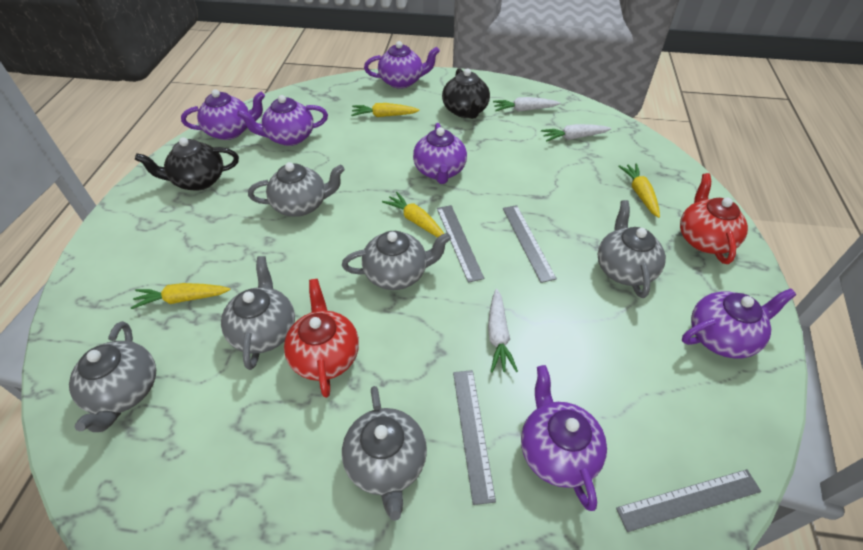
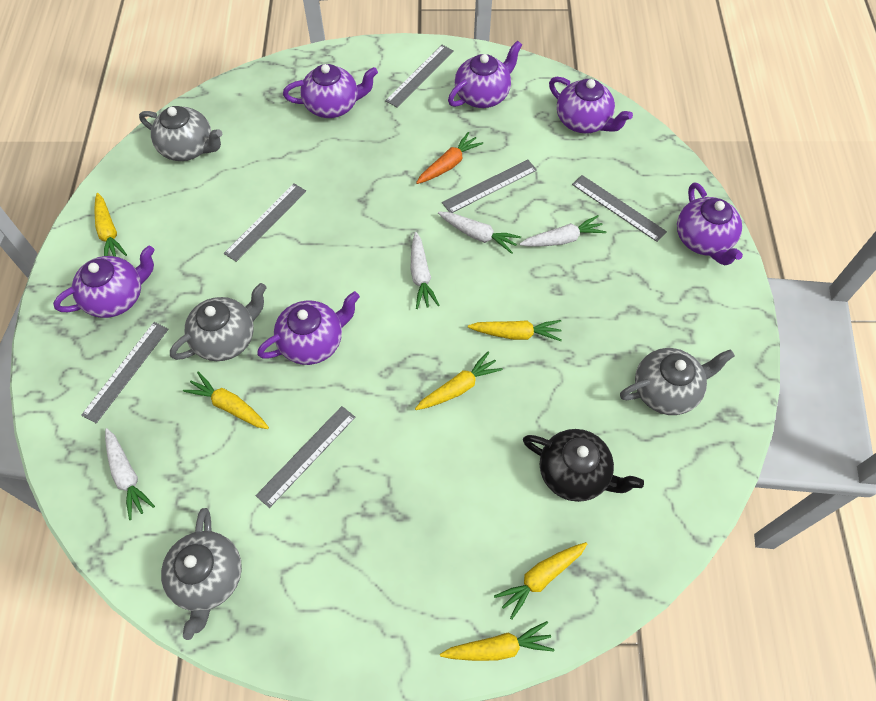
black teapot: [135,137,239,191] [442,68,490,119] = 2 -> [523,429,644,502] = 1
grey ruler: [437,205,484,283] [453,370,496,505] [503,205,557,283] [616,469,761,532] = 4 -> [81,322,169,423] [224,184,306,262] [256,406,356,508] [385,45,454,108] [442,159,537,213] [572,175,667,242] = 6
grey teapot: [69,321,156,432] [221,256,295,370] [248,162,345,217] [342,231,451,290] [342,386,427,521] [598,200,666,298] = 6 -> [139,106,222,161] [161,508,242,640] [170,283,266,361] [620,348,735,415] = 4
orange carrot: none = 0 -> [416,132,483,184] = 1
red teapot: [284,279,359,398] [680,173,748,264] = 2 -> none = 0
white carrot: [488,289,518,372] [493,97,560,111] [541,124,611,142] = 3 -> [105,428,155,520] [410,232,440,309] [438,212,521,254] [520,215,606,246] = 4
yellow carrot: [131,283,231,309] [351,103,420,117] [382,192,444,237] [618,163,660,218] = 4 -> [94,193,127,257] [183,372,269,429] [415,351,503,410] [440,621,554,661] [468,320,562,341] [494,542,587,620] = 6

